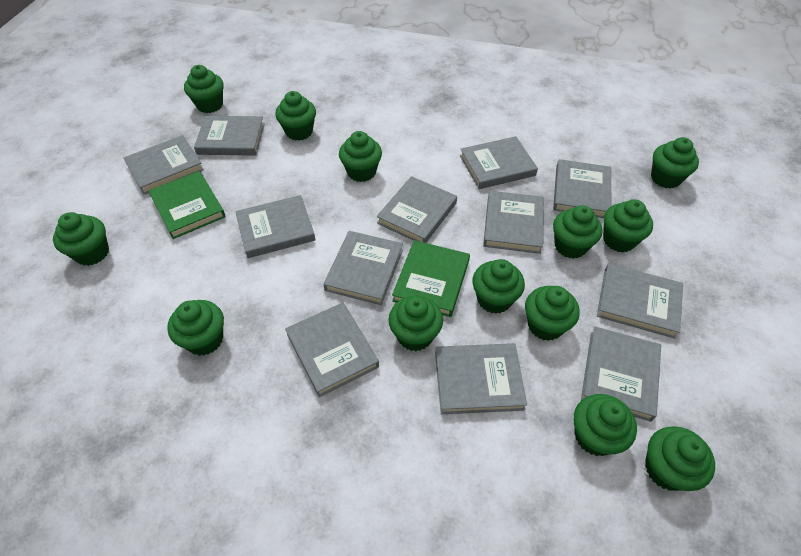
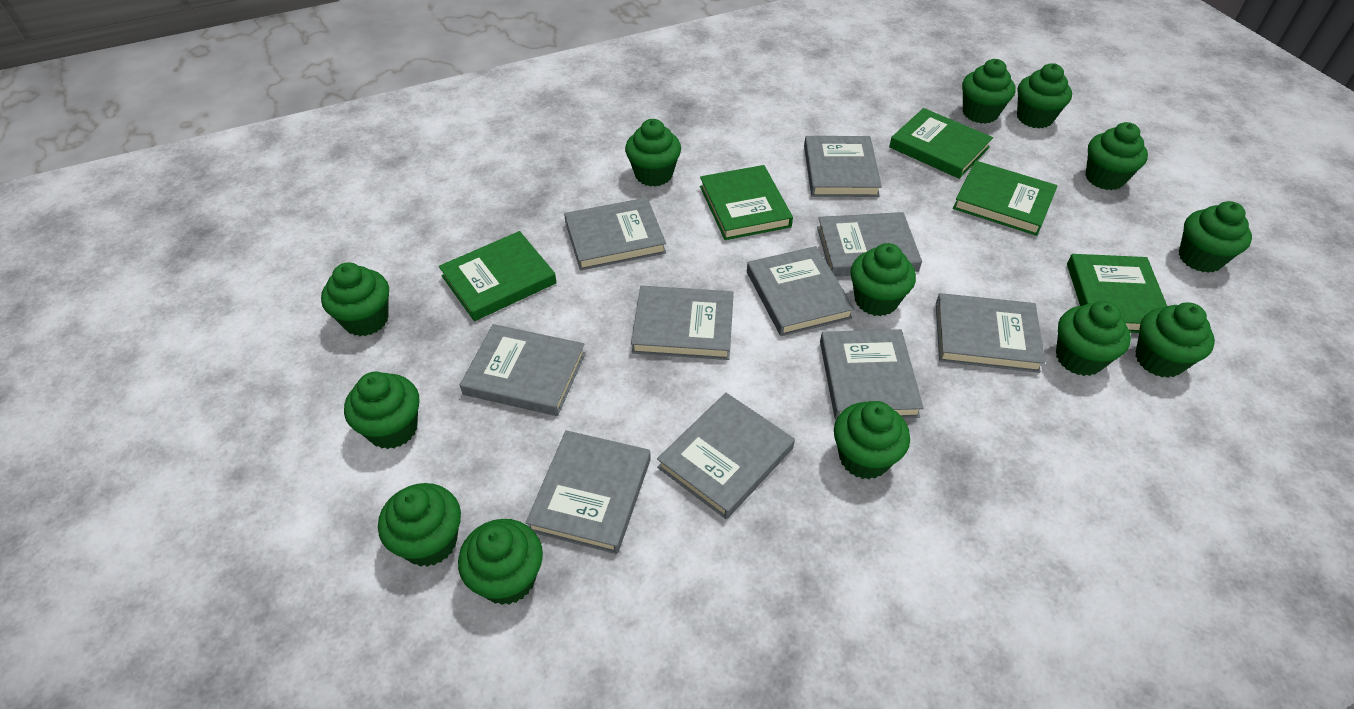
green book: [148,171,226,239] [392,240,470,317] = 2 -> [439,231,557,321] [700,165,793,240] [889,108,993,179] [953,161,1058,236] [1067,254,1167,333] = 5
grey book: [124,135,204,194] [194,116,264,156] [235,195,315,258] [285,302,379,397] [323,231,403,305] [377,176,457,243] [435,343,527,414] [460,136,538,189] [483,191,544,254] [553,159,612,218] [581,327,661,422] [597,263,683,339] = 12 -> [460,324,586,416] [526,430,651,554] [564,198,666,271] [631,286,734,360] [657,393,795,519] [747,246,855,336] [804,136,882,197] [817,212,922,277] [820,329,923,420] [936,293,1045,373] = 10

